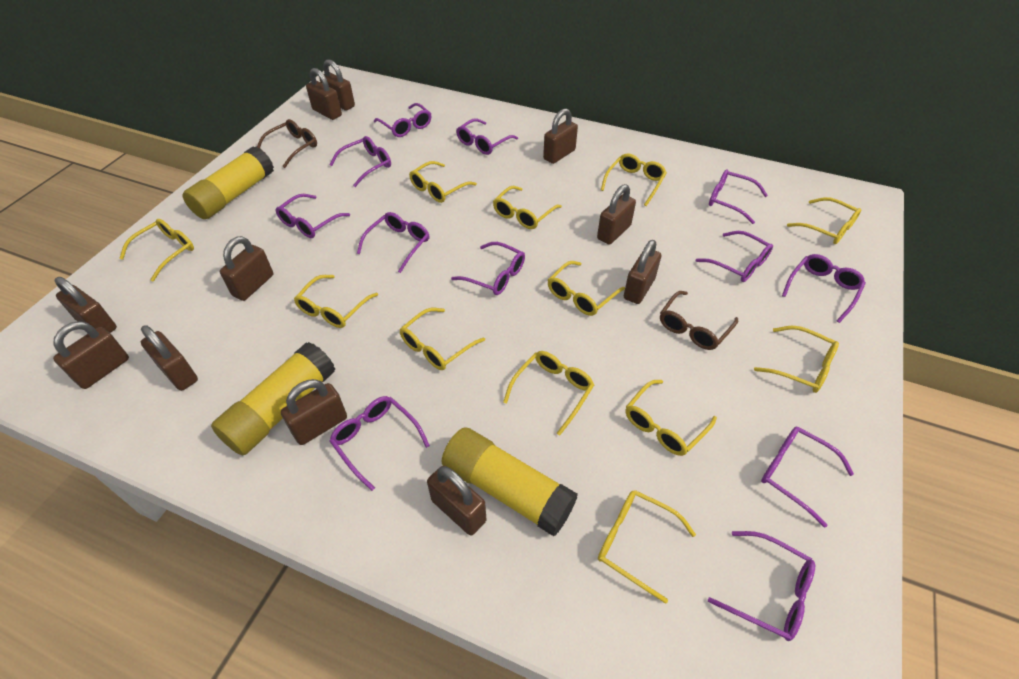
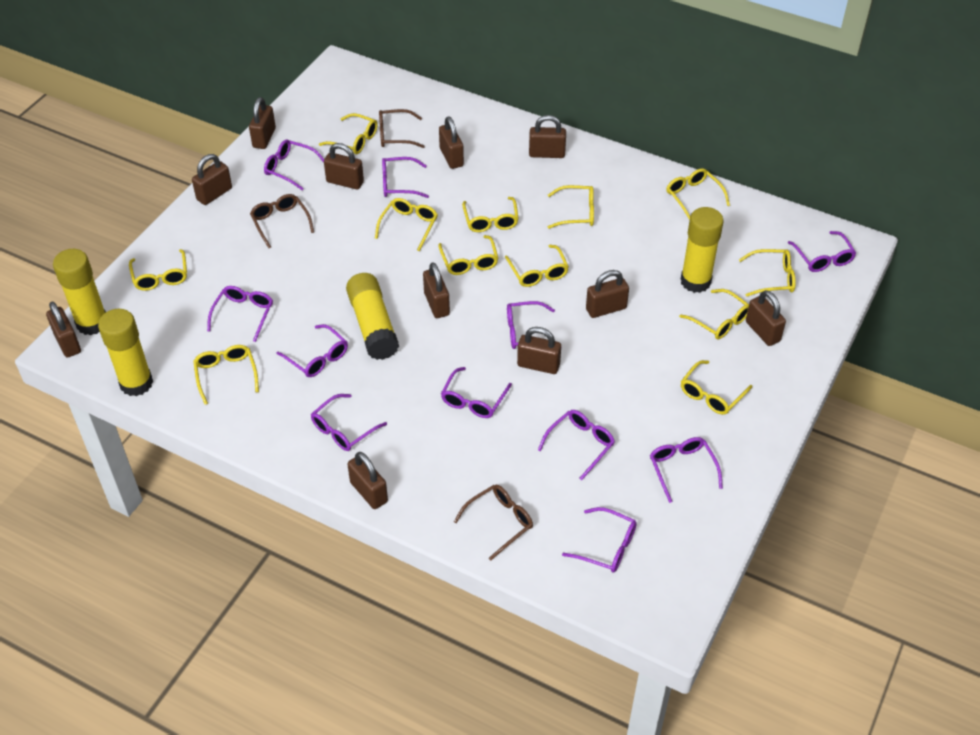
brown glasses: [257,119,317,168] [660,291,738,350] = 2 -> [250,194,314,248] [379,109,425,148] [454,485,533,561] = 3
purple glasses: [276,194,350,238] [329,136,391,187] [329,396,430,491] [357,212,430,273] [374,103,431,137] [451,242,525,295] [456,118,518,155] [696,231,773,282] [708,531,815,641] [709,169,768,224] [761,426,854,528] [782,254,866,323] = 12 -> [207,286,273,342] [264,140,324,190] [277,324,348,377] [311,394,387,451] [382,157,429,198] [441,367,512,418] [507,301,562,349] [538,410,615,480] [562,507,637,572] [650,437,723,503] [788,231,856,272] = 11
yellow glue stick: [182,146,274,219] [211,342,335,455] [441,427,578,536] = 3 -> [53,249,106,335] [98,309,153,396] [346,273,399,360] [680,207,724,293] = 4

